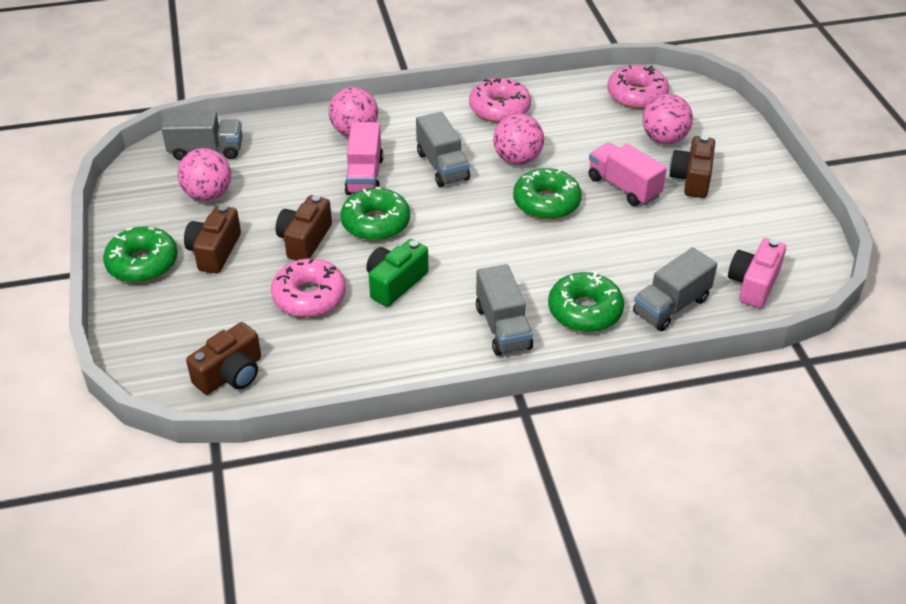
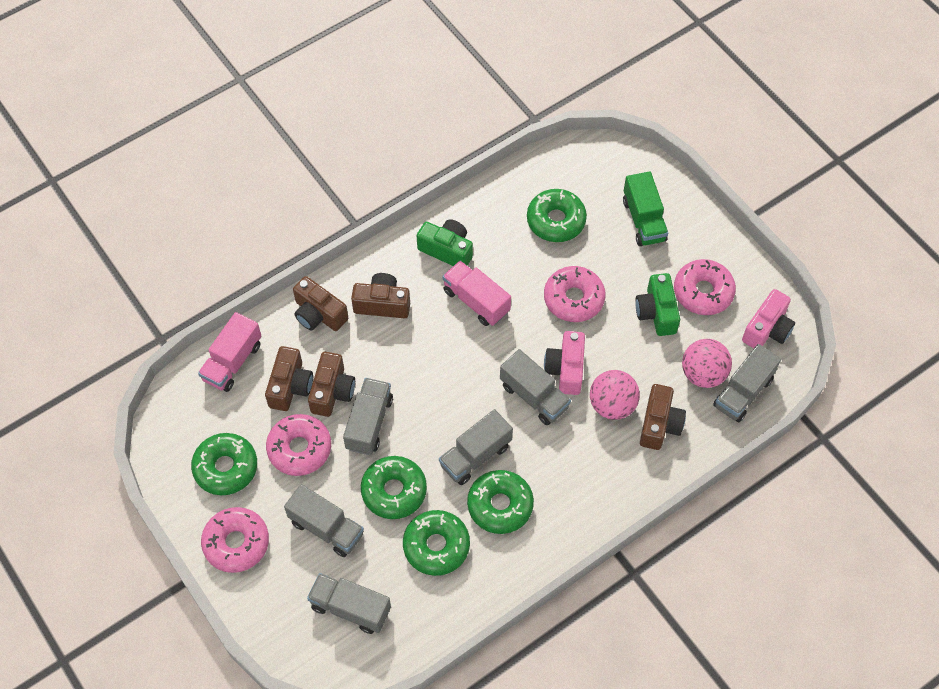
brown camera: [184,205,241,274] [186,322,261,395] [275,195,332,260] [669,135,715,198] = 4 -> [265,346,313,411] [293,276,348,331] [308,352,355,417] [351,273,410,318] [640,384,686,450] = 5
green camera: [366,239,429,307] = 1 -> [417,219,473,266] [635,273,680,336] = 2
green donut: [103,226,178,283] [340,187,410,241] [513,168,582,220] [548,272,624,332] = 4 -> [191,433,257,495] [361,456,427,519] [403,510,470,576] [467,470,534,534] [527,189,587,242] = 5
green truck: none = 0 -> [623,171,668,246] = 1
grey truck: [161,111,242,160] [416,112,470,187] [476,264,533,356] [633,247,717,331] = 4 -> [284,484,364,557] [307,573,391,634] [343,378,393,455] [439,409,513,485] [500,349,571,425] [713,344,781,422] = 6
pink ball: [178,148,231,201] [329,87,378,137] [493,114,544,165] [642,94,693,144] = 4 -> [590,370,640,420] [682,339,732,388] = 2
pink camera: [728,238,786,308] = 1 -> [544,331,585,395] [742,289,795,348] = 2
pink donut: [271,258,346,317] [469,78,531,123] [607,65,669,109] = 3 -> [201,507,269,573] [266,414,331,476] [544,266,606,322] [674,259,736,315] = 4

